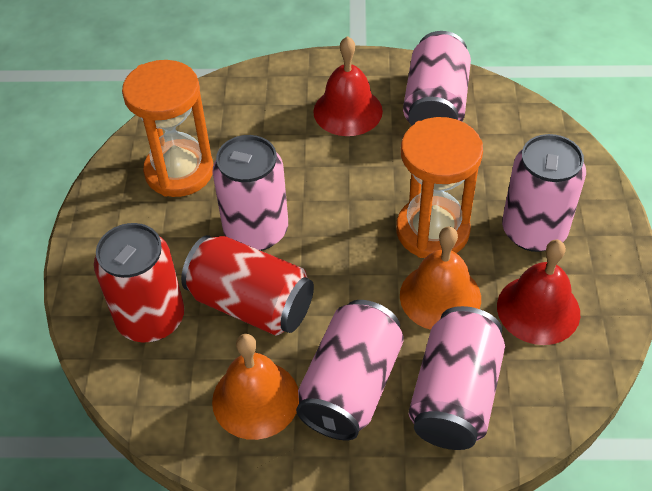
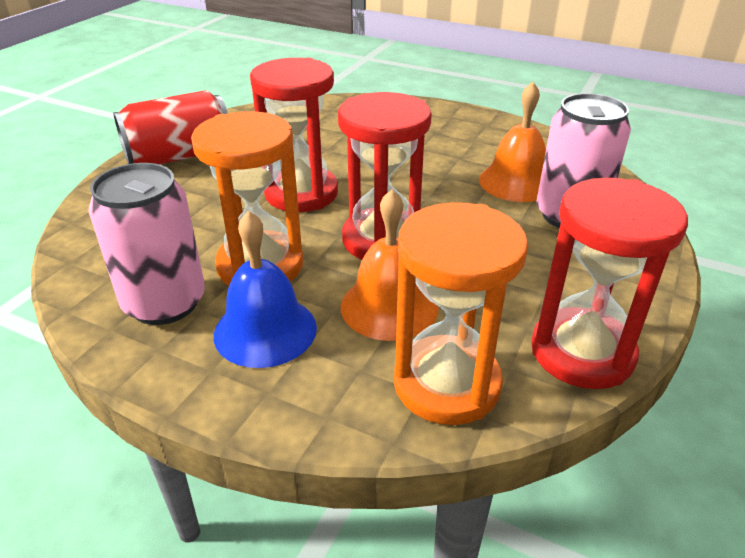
blue bell: none = 0 -> [214,211,317,368] = 1
pink can: [212,135,288,251] [296,300,404,440] [403,31,471,126] [409,306,505,450] [502,134,586,252] = 5 -> [88,163,205,325] [536,93,631,228] = 2
red bell: [314,36,383,136] [497,240,580,345] = 2 -> none = 0
red can: [94,223,184,342] [181,235,314,336] = 2 -> [113,90,228,164] = 1
red hourglass: none = 0 -> [250,58,338,212] [338,92,432,260] [531,178,688,389] = 3

